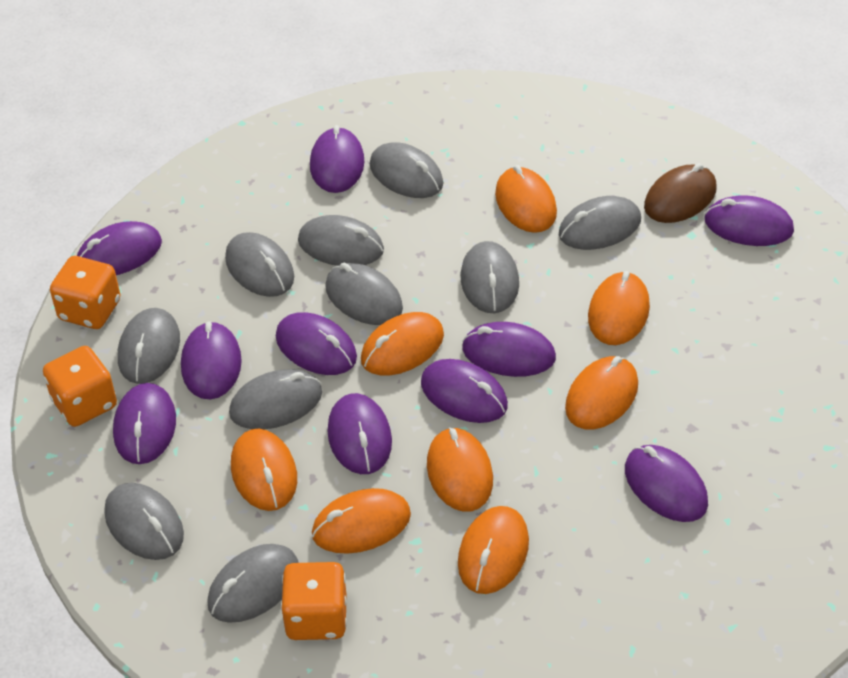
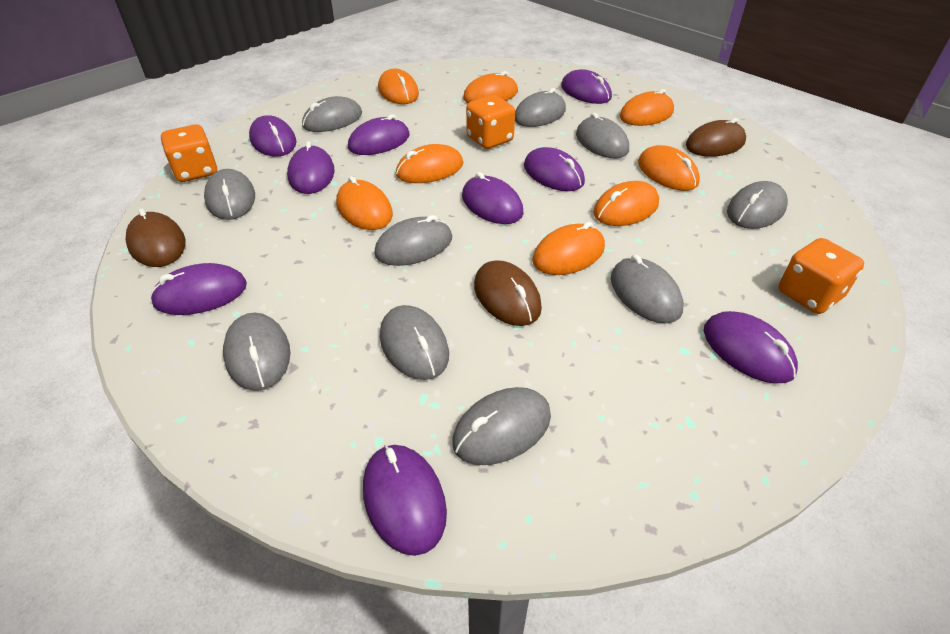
brown mouse: [644,163,717,223] = 1 -> [126,208,185,267] [474,261,542,326] [686,118,746,157] = 3
purple mouse: [77,221,162,275] [113,383,176,464] [181,321,242,399] [276,312,357,375] [310,125,364,193] [327,393,392,474] [421,359,508,423] [462,322,556,377] [625,445,708,522] [705,195,794,246] = 10 -> [150,263,247,315] [249,115,296,156] [287,141,335,194] [348,114,409,155] [363,445,447,556] [462,172,524,224] [524,147,585,191] [561,69,612,104] [704,311,798,384] = 9

